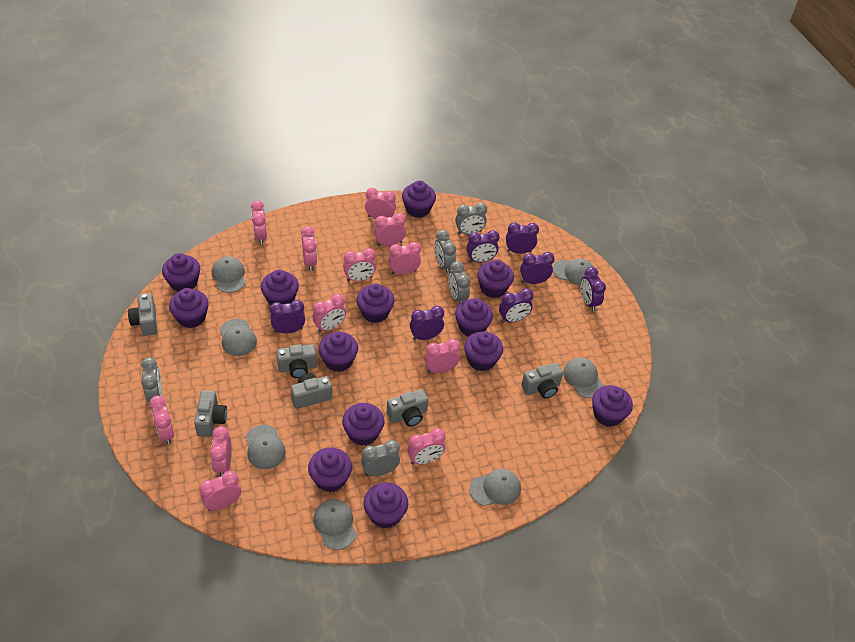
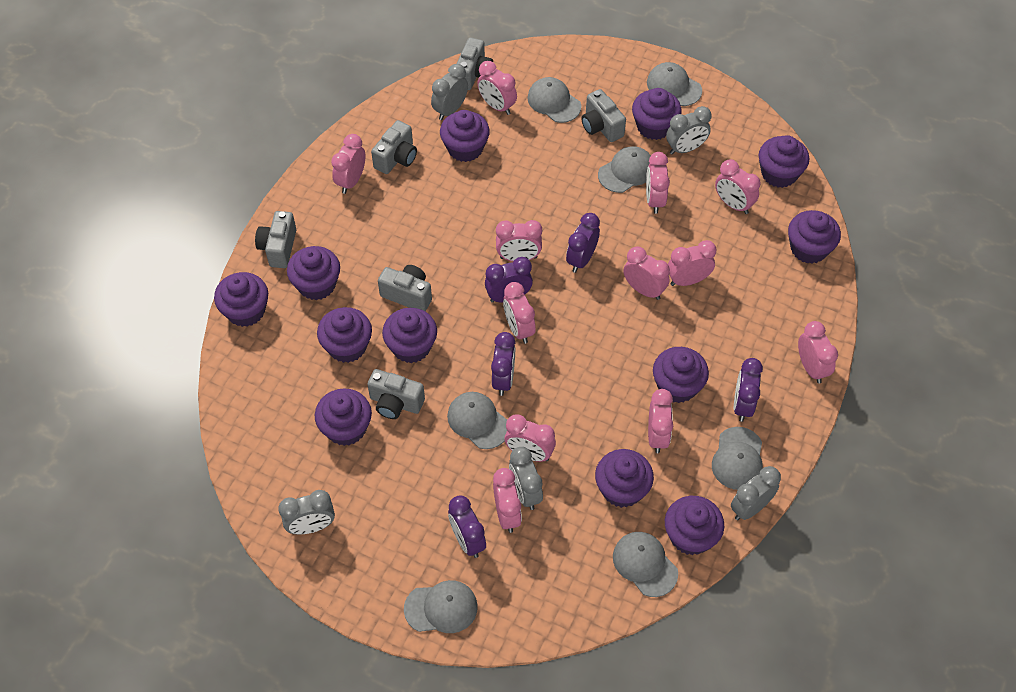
purple clock: [270,300,305,333] [410,306,444,340] [467,230,500,263] [499,288,534,323] [506,223,539,254] [520,252,555,284] [581,267,606,311] = 7 -> [448,495,486,558] [485,257,533,303] [491,332,515,396] [566,213,600,273] [734,358,763,422] = 5
purple cupcake: [162,253,200,292] [169,288,209,328] [261,270,299,306] [308,448,352,492] [318,331,358,372] [342,403,385,446] [357,284,395,323] [363,482,408,529] [402,181,436,218] [455,298,493,337] [464,331,503,371] [477,260,514,298] [592,385,633,427] = 13 -> [214,272,268,327] [287,246,340,300] [315,388,372,446] [317,307,372,363] [382,308,437,363] [440,110,490,162] [595,449,654,508] [632,88,681,140] [653,347,709,403] [665,496,724,555] [759,135,809,188] [788,210,841,264] = 12

